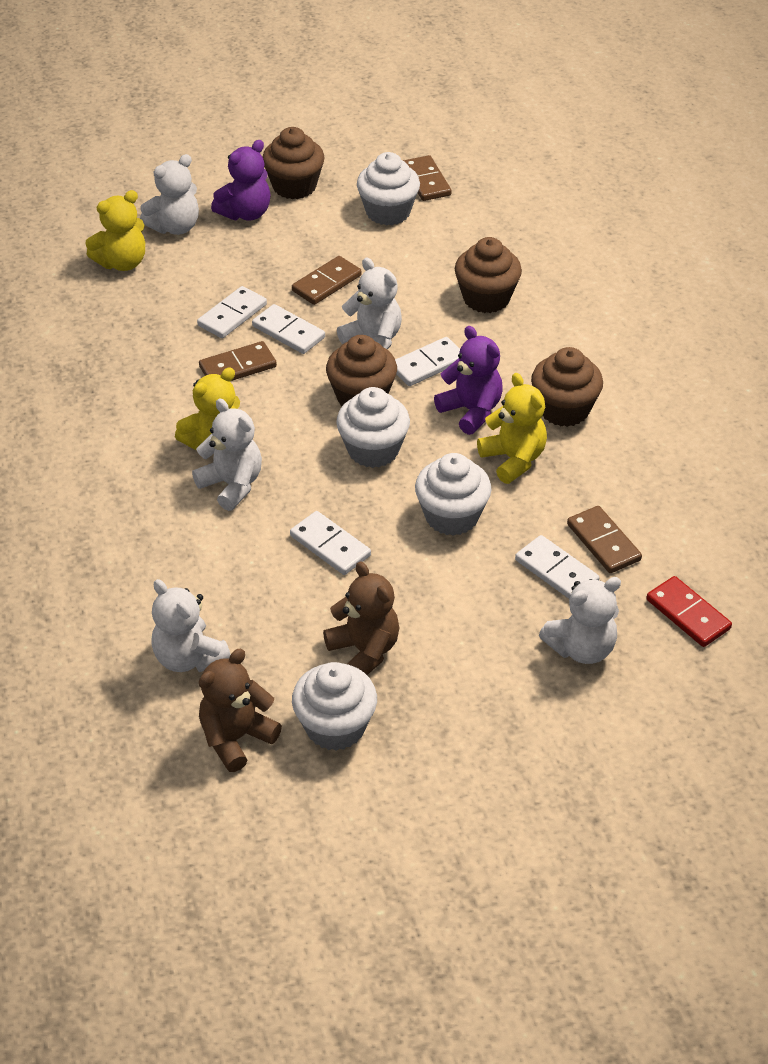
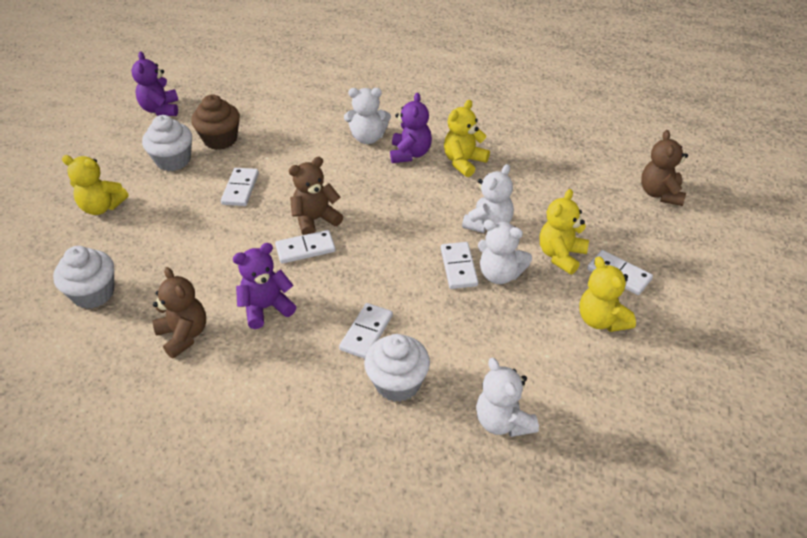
brown cupcake: [263,127,325,199] [326,335,397,406] [455,237,522,313] [531,347,603,427] = 4 -> [191,95,240,150] = 1
brown domino: [199,341,277,381] [292,256,362,305] [403,155,451,201] [567,506,642,573] = 4 -> none = 0
brown teddy bear: [199,649,282,772] [323,561,399,675] = 2 -> [152,267,206,359] [289,157,343,235] [641,130,688,206] = 3
purple teddy bear: [211,140,271,220] [434,326,502,435] = 2 -> [131,52,178,116] [233,243,297,329] [390,93,432,163] = 3
red domino: [646,576,732,647] = 1 -> none = 0
white cupcake: [292,662,377,751] [336,387,410,468] [357,152,420,226] [415,453,492,536] = 4 -> [53,246,114,309] [142,115,192,171] [364,334,430,402] = 3
white teddy bear: [140,154,199,235] [151,579,231,672] [192,398,262,511] [337,258,402,349] [539,577,621,664] = 5 -> [344,88,391,144] [462,164,514,233] [476,358,539,437] [478,220,532,284] = 4
yellow teddy bear: [85,190,145,271] [175,367,240,451] [477,373,547,484] = 3 -> [62,155,129,215] [444,100,490,177] [540,189,589,274] [579,256,636,332] = 4

